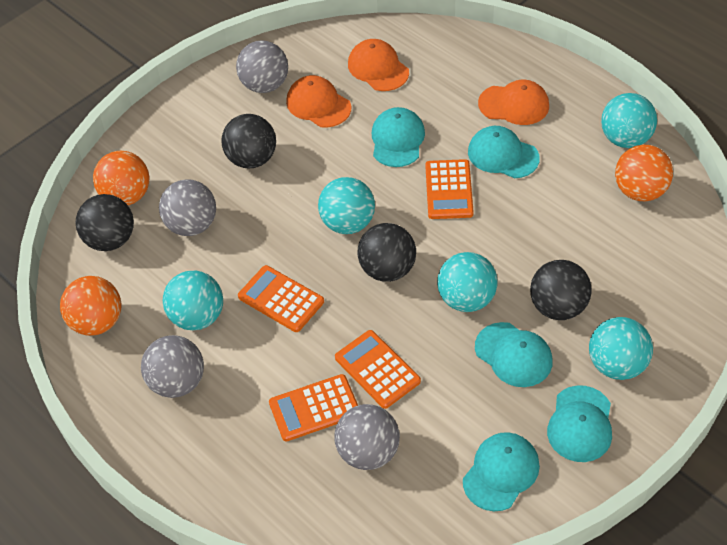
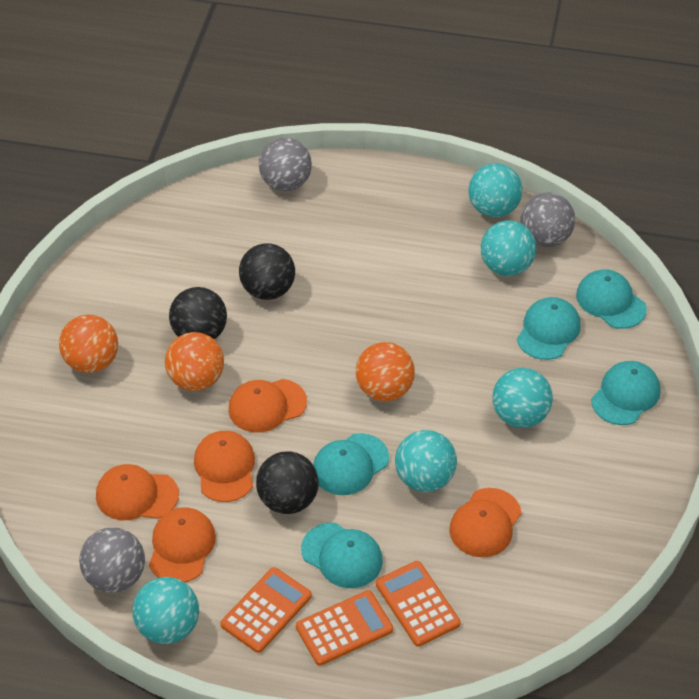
black ball: [76,194,134,251] [221,114,276,168] [358,223,416,282] [530,260,592,320] = 4 -> [169,287,227,340] [239,243,295,300] [256,451,319,514] = 3
grey ball: [141,335,204,398] [159,179,216,236] [236,40,288,93] [335,404,400,470] = 4 -> [79,527,145,593] [259,138,312,191] [520,192,575,247] = 3
orange calculator: [238,265,324,332] [269,374,358,441] [335,330,421,409] [425,159,474,219] = 4 -> [220,567,312,653] [296,590,393,666] [376,561,461,647] = 3
orange cap: [286,75,351,128] [348,39,409,91] [478,80,549,125] = 3 -> [96,464,179,520] [149,508,216,582] [194,431,255,502] [228,379,307,433] [449,488,521,557] = 5

